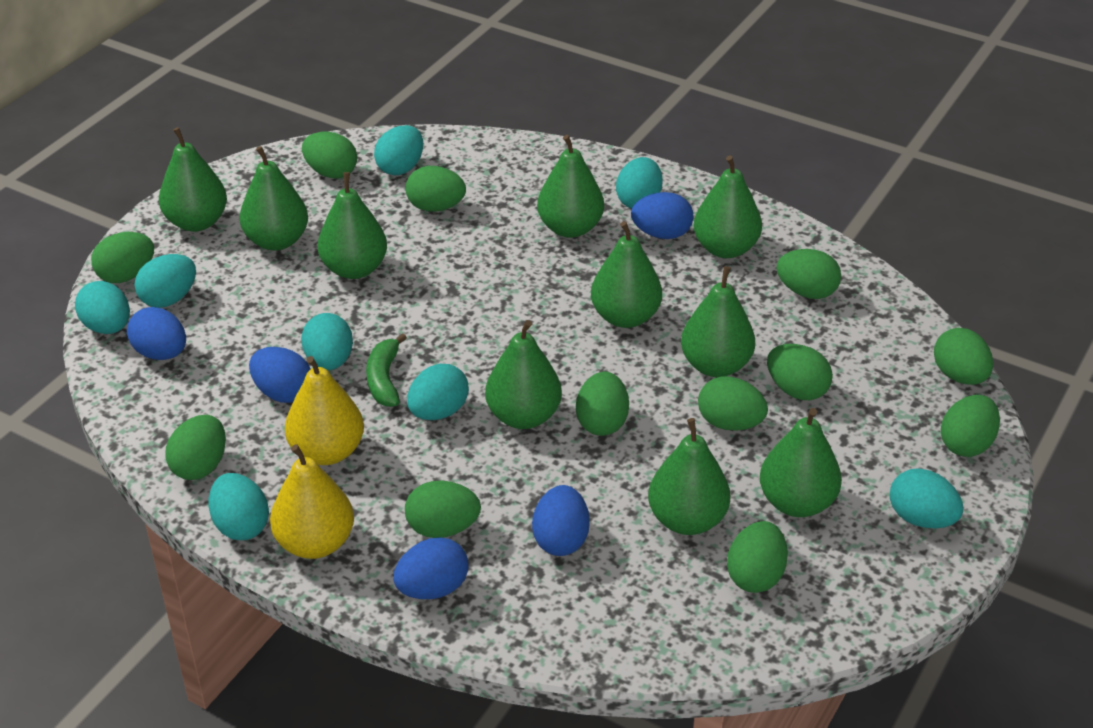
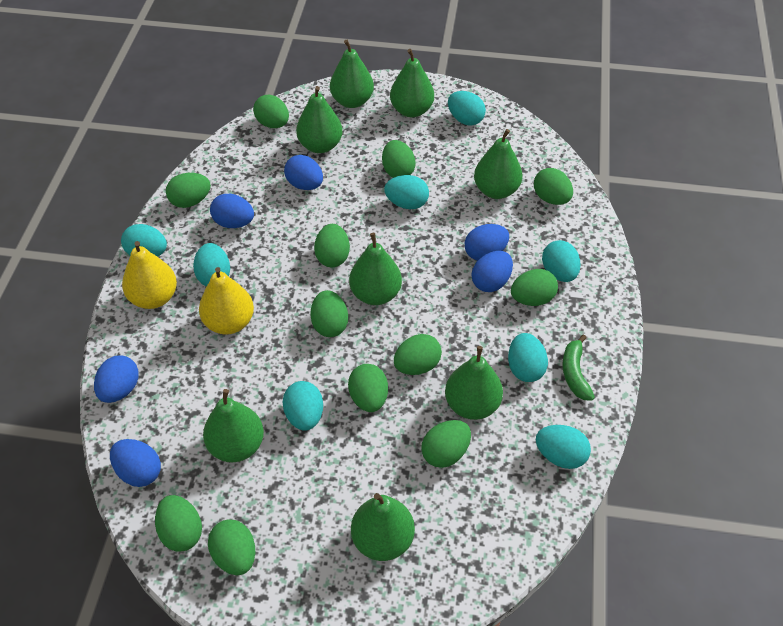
blue egg: [127,307,186,360] [249,347,311,403] [393,537,469,599] [532,485,590,556] [631,192,693,239] = 5 -> [94,356,139,403] [110,439,161,487] [210,194,254,228] [284,155,323,190] [465,224,509,261] [472,251,513,292] = 6
green pear: [159,127,227,232] [240,146,308,251] [318,172,387,279] [485,320,562,429] [537,135,604,238] [591,221,662,328] [648,418,731,535] [681,266,755,377] [694,155,762,258] [760,408,842,517] = 10 -> [203,389,264,462] [296,86,343,153] [330,40,374,108] [349,233,402,305] [351,493,415,561] [390,49,434,117] [445,346,503,420] [474,129,523,199] = 8

